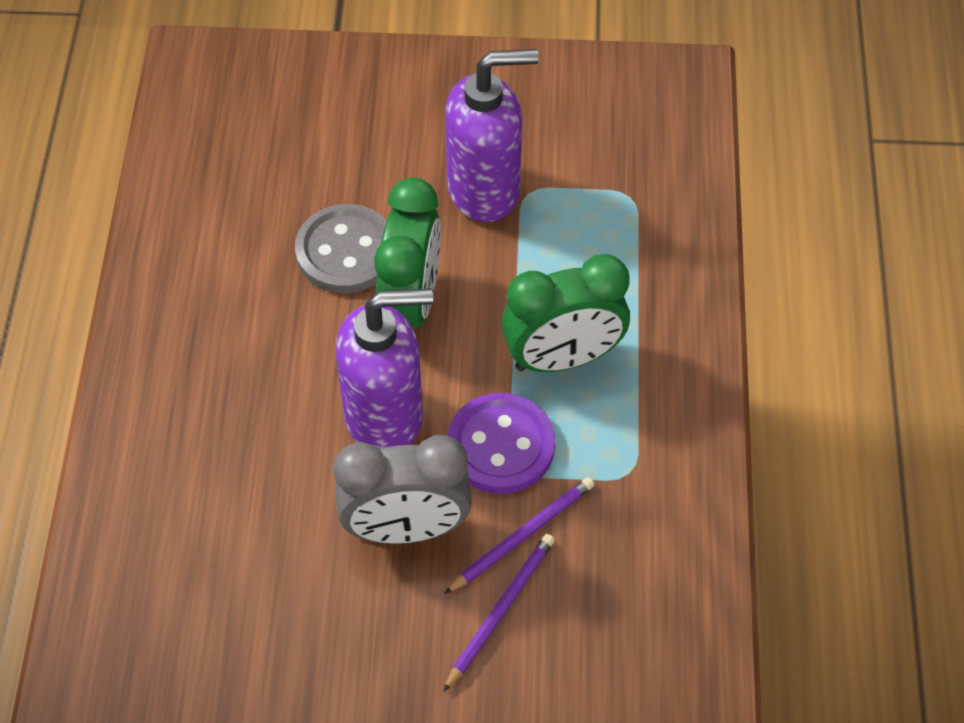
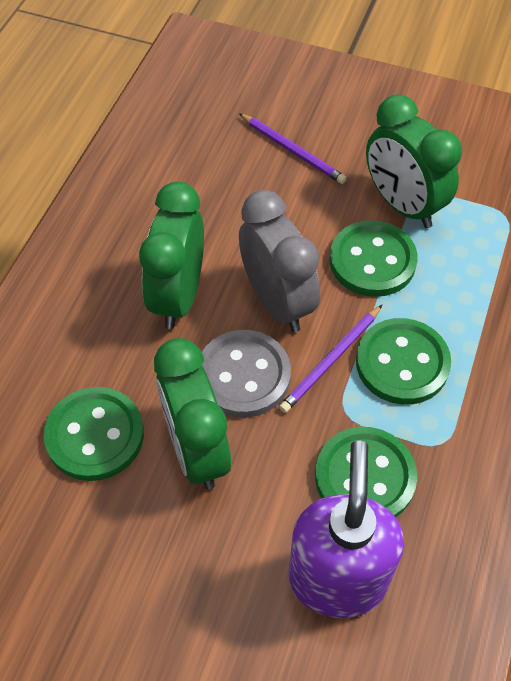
green button: none = 0 -> [44,387,144,481] [315,427,417,517] [330,220,418,297] [356,318,451,405] = 4
green clock: [374,178,441,328] [501,254,630,372] = 2 -> [139,182,204,329] [154,338,231,490] [366,95,462,228] = 3
purple button: [447,393,555,494] = 1 -> none = 0
purple soap dispenser: [336,289,433,449] [445,49,539,222] = 2 -> [289,441,404,618] = 1

